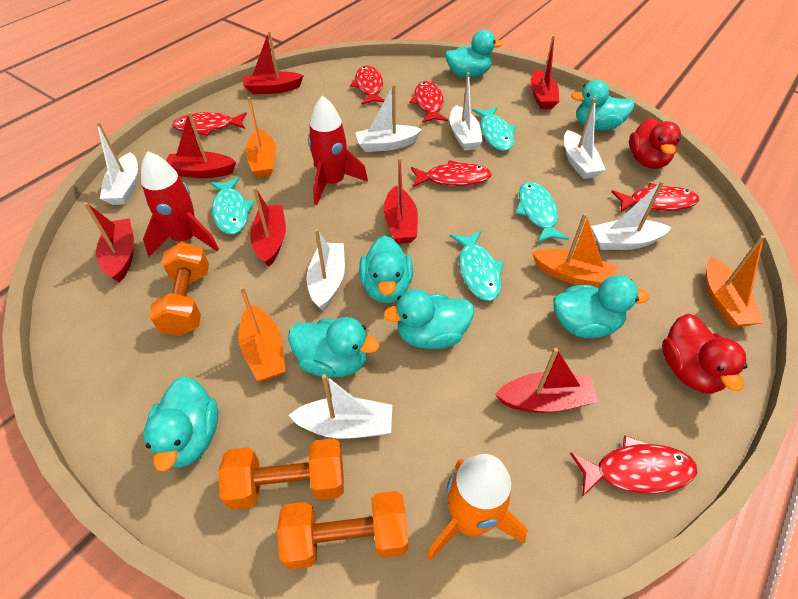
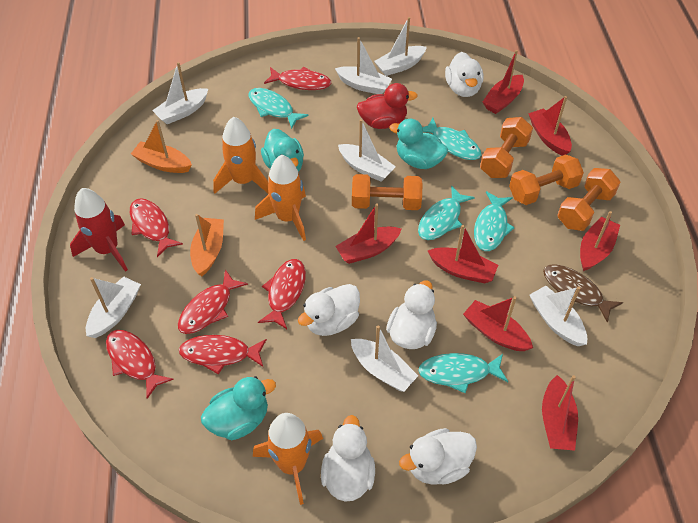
brown fish: none = 0 -> [543,264,623,323] = 1
orange boat: [238,286,285,381] [245,97,276,178] [532,213,618,289] [705,235,765,327] = 4 -> [131,120,192,173] [190,214,224,276] = 2
orange dumbbell: [149,242,209,336] [218,438,344,510] [277,491,408,570] = 3 -> [352,174,423,210] [480,117,533,178] [509,154,584,205] [558,168,621,231] = 4
orange rocket: [427,454,527,561] = 1 -> [213,117,269,194] [253,413,323,505] [255,155,306,241] = 3
red duck: [629,117,681,169] [662,314,747,394] = 2 -> [357,83,418,129] = 1
red rocket: [141,151,219,256] [308,95,368,205] = 2 -> [70,188,128,272] = 1
turquoise duck: [143,376,218,472] [288,317,379,377] [359,236,413,303] [383,289,474,349] [445,30,503,78] [553,275,649,338] [571,80,634,131] = 7 -> [201,376,276,440] [261,129,304,172] [389,119,448,169] = 3
turquoise fish: [210,177,254,235] [450,231,504,301] [472,107,516,151] [516,182,569,243] = 4 -> [249,88,309,129] [418,185,475,240] [418,353,508,393] [423,117,482,160] [474,191,515,251] = 5
white duck: none = 0 -> [298,284,360,336] [321,415,375,502] [386,280,437,349] [399,428,477,485] [445,52,484,97] = 5

